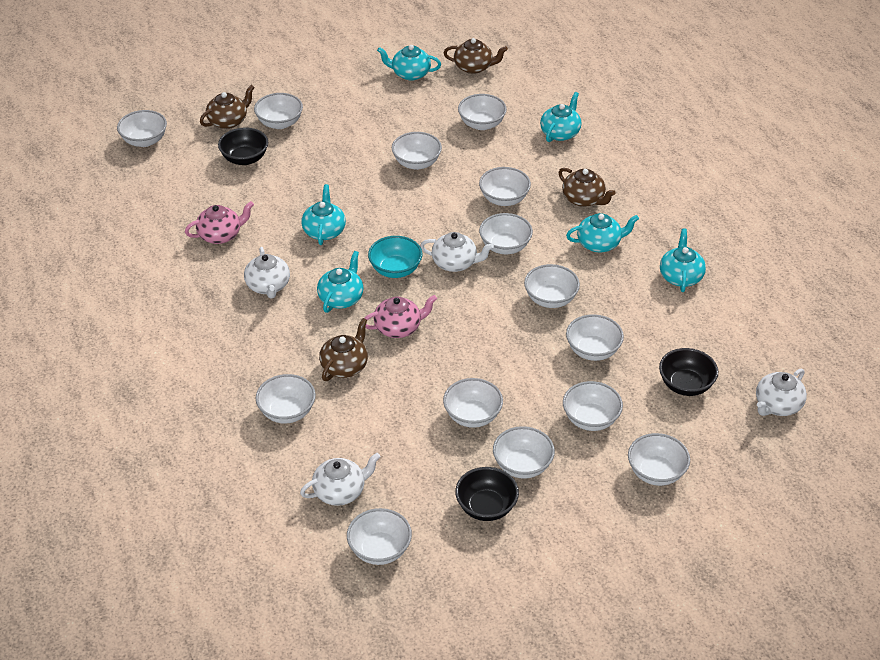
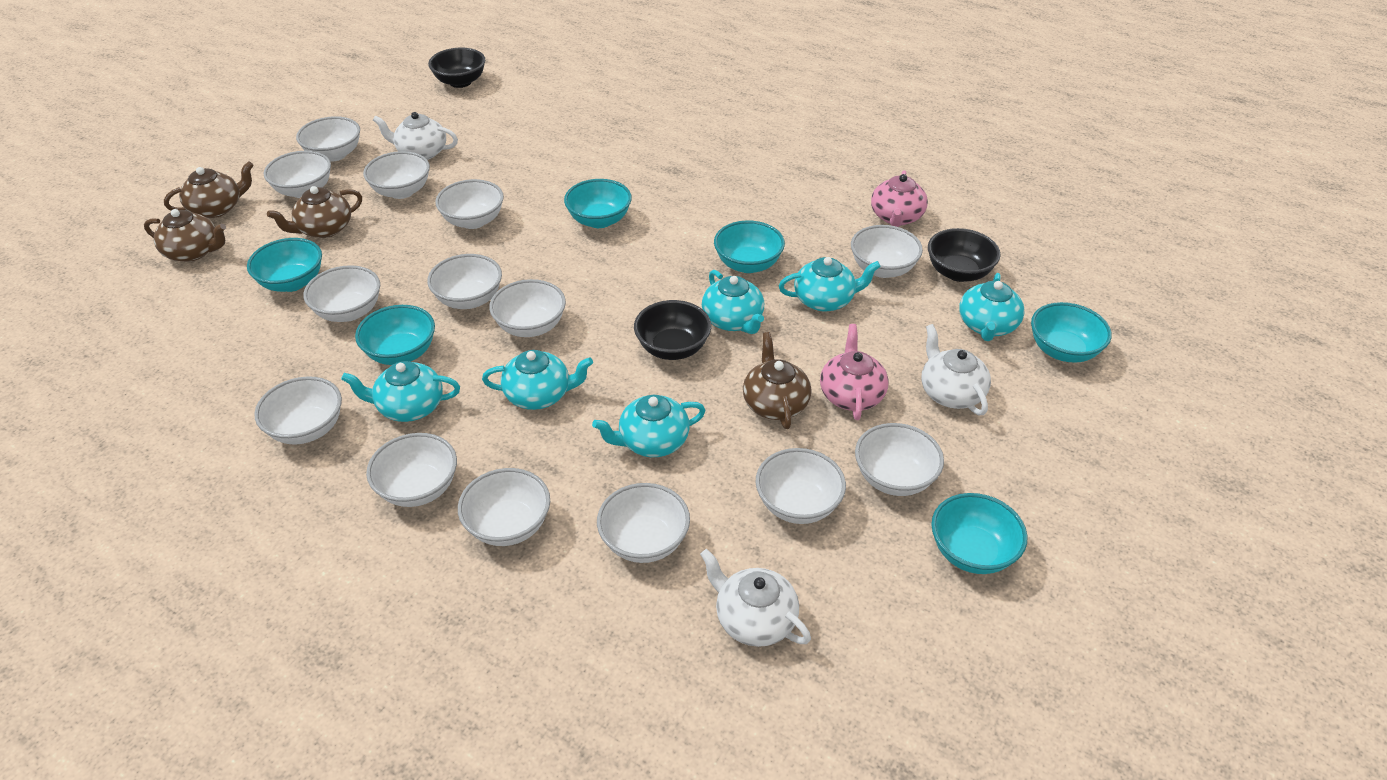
turquoise bowl: [368,236,422,278] = 1 -> [247,238,322,292] [355,305,435,365] [564,179,632,228] [714,220,785,273] [931,493,1027,574] [1031,302,1112,363] = 6
white teapot: [244,247,290,298] [300,453,380,506] [420,232,494,272] [756,368,807,416] = 4 -> [373,112,458,160] [700,549,811,647] [922,324,991,415] = 3

